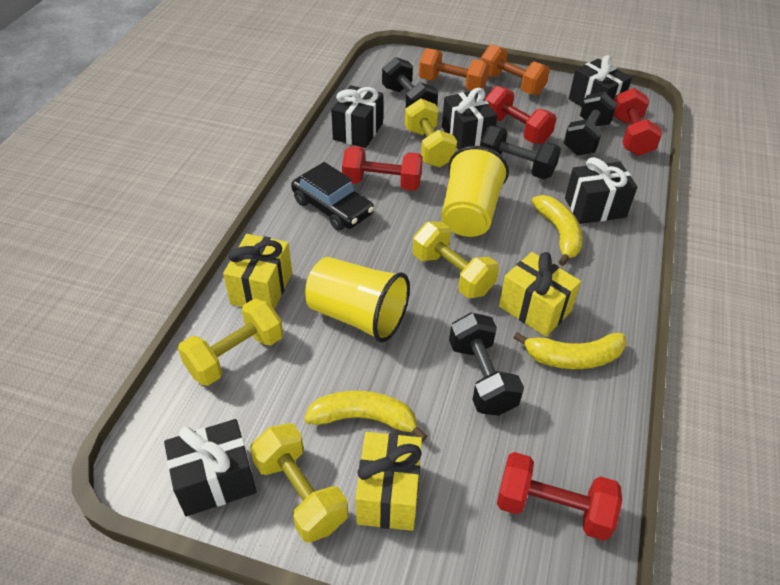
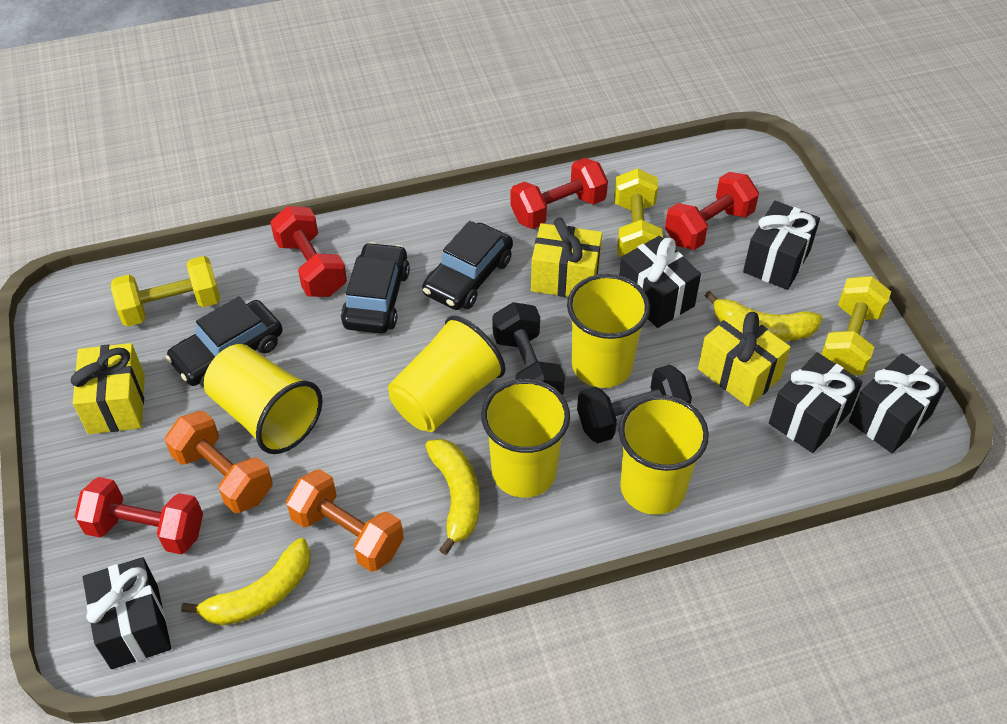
black car: [291,162,374,231] = 1 -> [166,296,282,386] [341,242,410,334] [422,221,513,310] = 3
black dumbbell: [382,57,438,108] [449,312,524,416] [480,125,561,179] [564,92,617,156] = 4 -> [492,302,565,395] [577,364,692,443] = 2
yellow cup: [305,257,410,343] [441,146,509,237] = 2 -> [204,344,322,454] [388,316,506,432] [481,379,570,498] [567,274,650,388] [619,395,709,515] = 5
yellow dumbbell: [178,298,283,386] [250,423,348,543] [405,99,457,168] [413,222,499,298] = 4 -> [111,256,220,327] [614,168,663,257] [821,276,891,375] = 3

